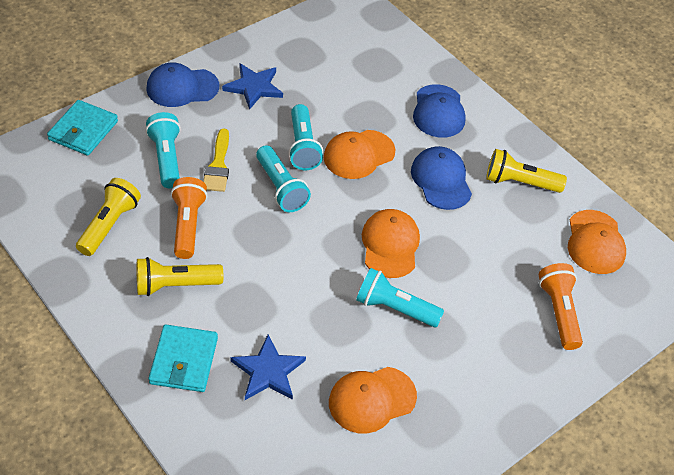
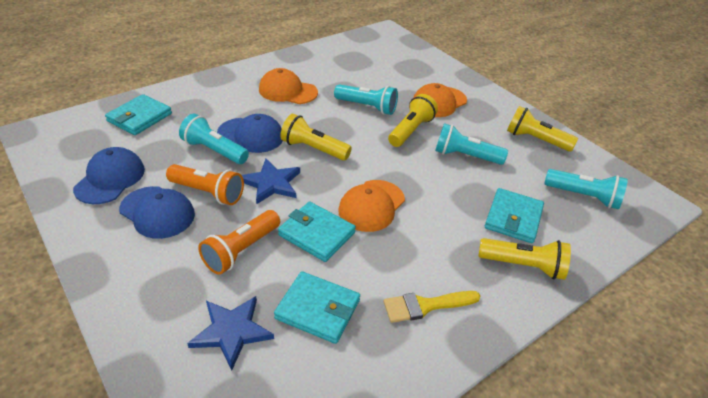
orange cap: [324,130,395,179] [329,367,417,434] [362,209,420,278] [568,210,626,274] = 4 -> [259,68,318,104] [338,180,405,232] [413,83,467,117] = 3
turquoise wallet: [47,100,118,156] [149,325,218,392] = 2 -> [105,94,172,135] [274,271,360,344] [278,201,356,262] [485,188,544,243] = 4
yellow flashlight: [76,178,141,256] [137,257,223,296] [486,149,567,193] = 3 -> [280,114,352,161] [388,94,438,147] [478,238,571,280] [507,106,578,152] = 4

